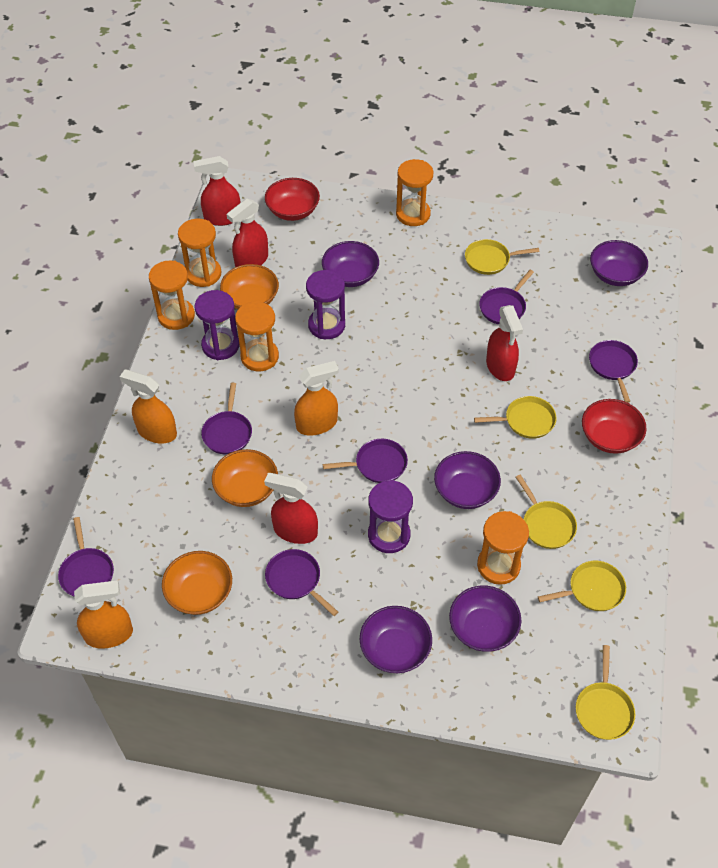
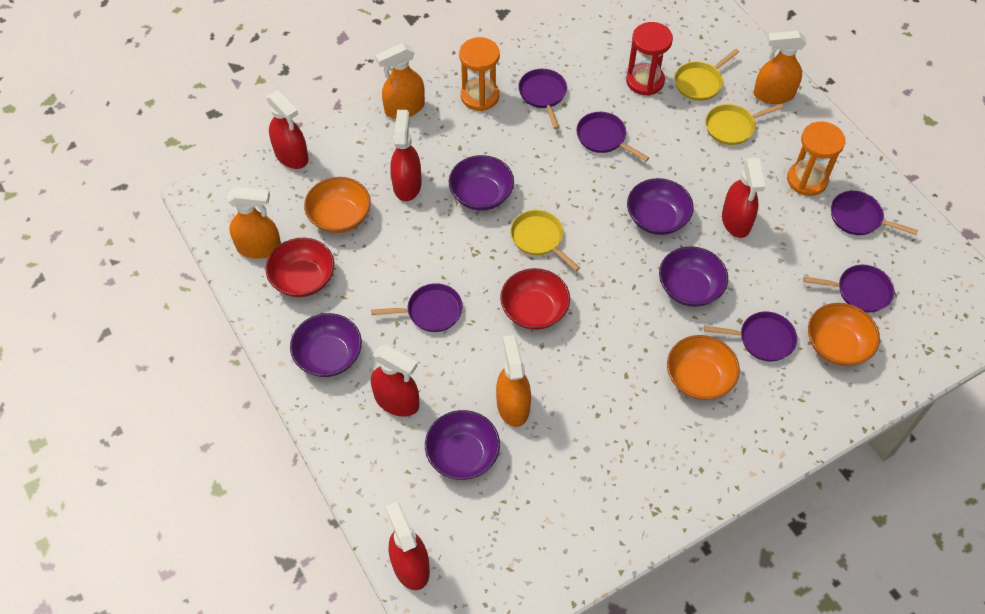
orange hourglass: [149,260,195,330] [178,219,221,287] [235,301,279,371] [396,159,433,226] [477,511,529,585] = 5 -> [459,37,500,111] [787,121,845,196] = 2
orange spray bottle: [74,580,133,648] [119,370,177,444] [294,361,339,435] = 3 -> [227,187,281,259] [375,43,425,119] [496,335,531,427] [754,31,807,104] = 4
purple hourglass: [195,290,239,360] [306,270,345,339] [368,480,413,553] = 3 -> none = 0
red hourglass: none = 0 -> [626,22,673,96] = 1
red spray bottle: [194,156,241,226] [227,199,268,267] [264,473,318,544] [486,305,523,381] = 4 -> [266,90,309,169] [371,345,419,417] [385,502,430,590] [390,110,422,201] [722,157,765,238] = 5
yellow pan: [465,239,540,275] [474,396,557,439] [516,475,577,549] [538,561,626,611] [576,645,635,740] = 5 -> [510,210,580,271] [674,49,739,101] [705,104,784,145] = 3

